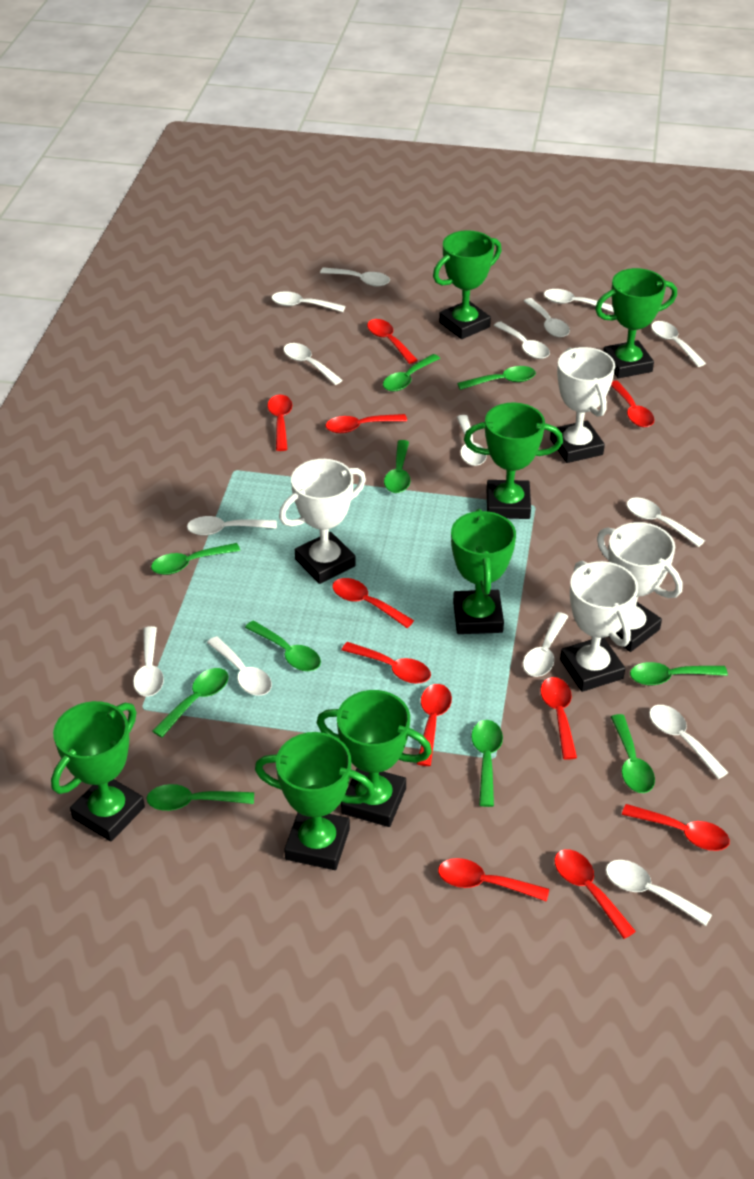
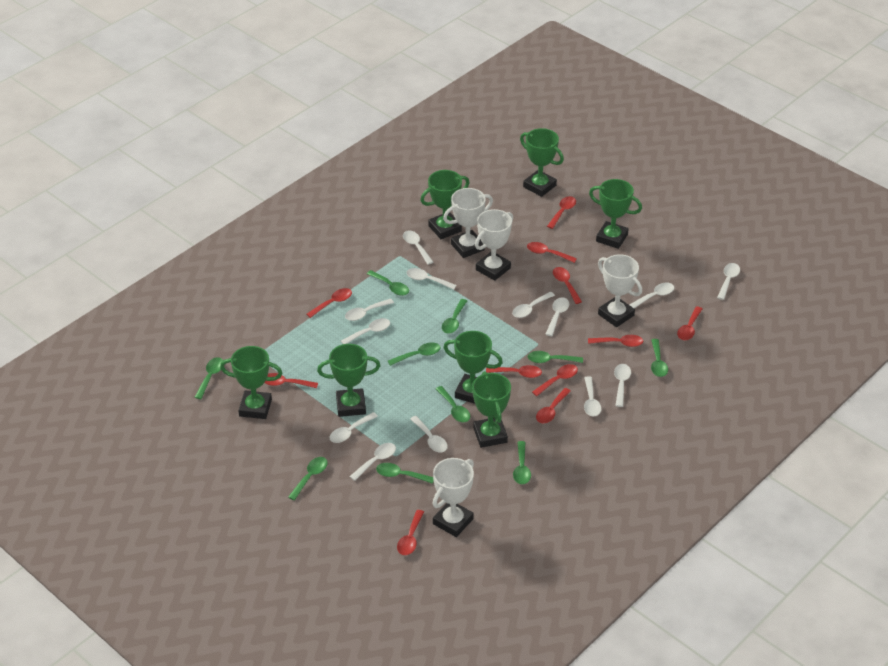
white spoon: [133,626,164,697] [187,516,277,536] [207,636,272,696] [271,291,346,312] [283,343,343,385] [320,267,390,286] [457,415,487,466] [494,322,550,359] [523,612,569,677] [524,298,570,337] [544,289,614,312] [606,860,712,926] [627,497,705,547] [649,705,729,779] [651,321,706,367] = 15 -> [329,412,378,443] [341,318,390,344] [345,299,394,321] [349,443,396,481] [403,230,433,265] [407,268,457,290] [410,416,448,452] [512,292,555,318] [545,297,569,336] [584,376,601,417] [614,364,631,407] [630,283,674,308] [717,263,740,300] = 13

